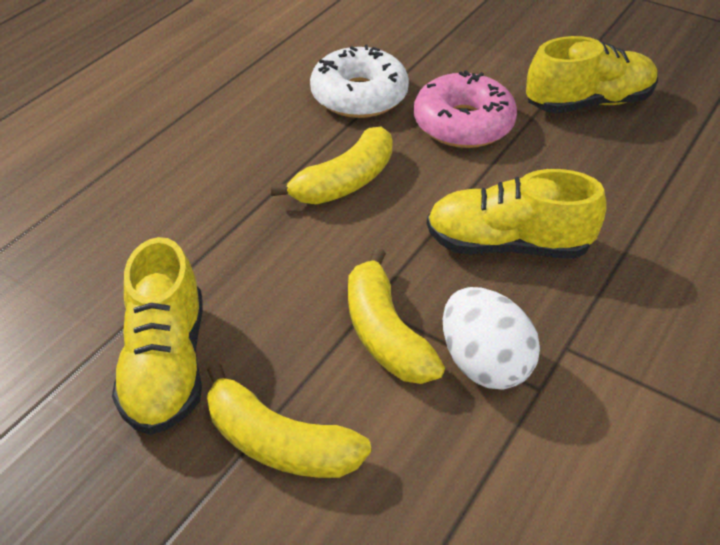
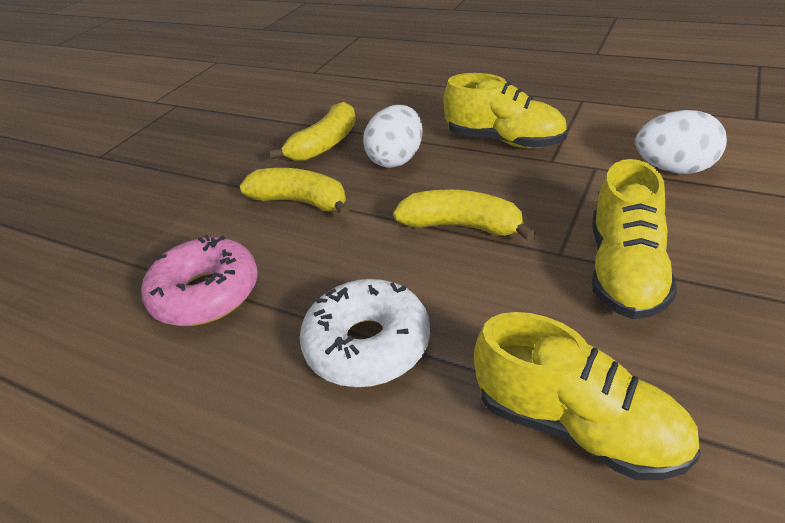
white egg: [443,287,540,389] = 1 -> [363,105,423,168] [635,110,727,174] = 2

